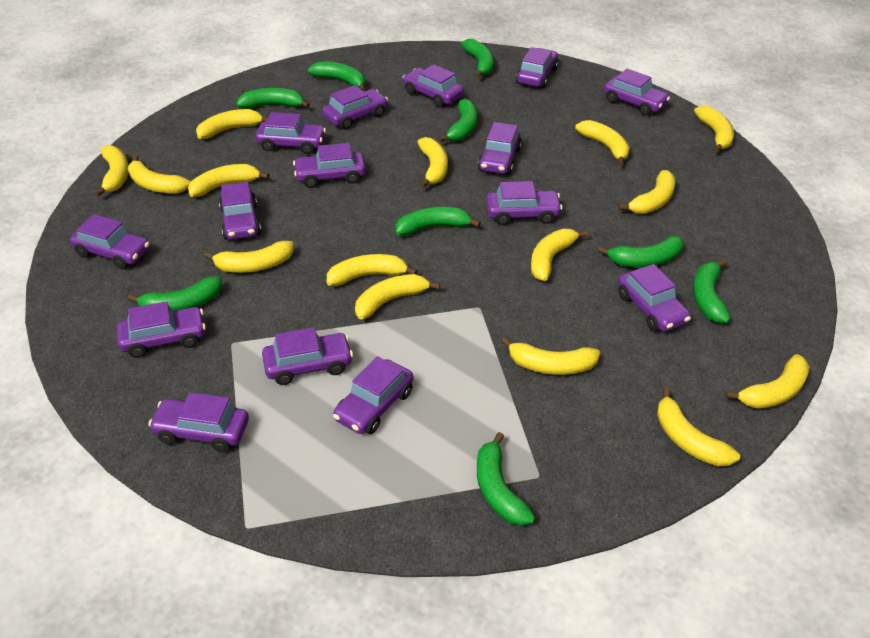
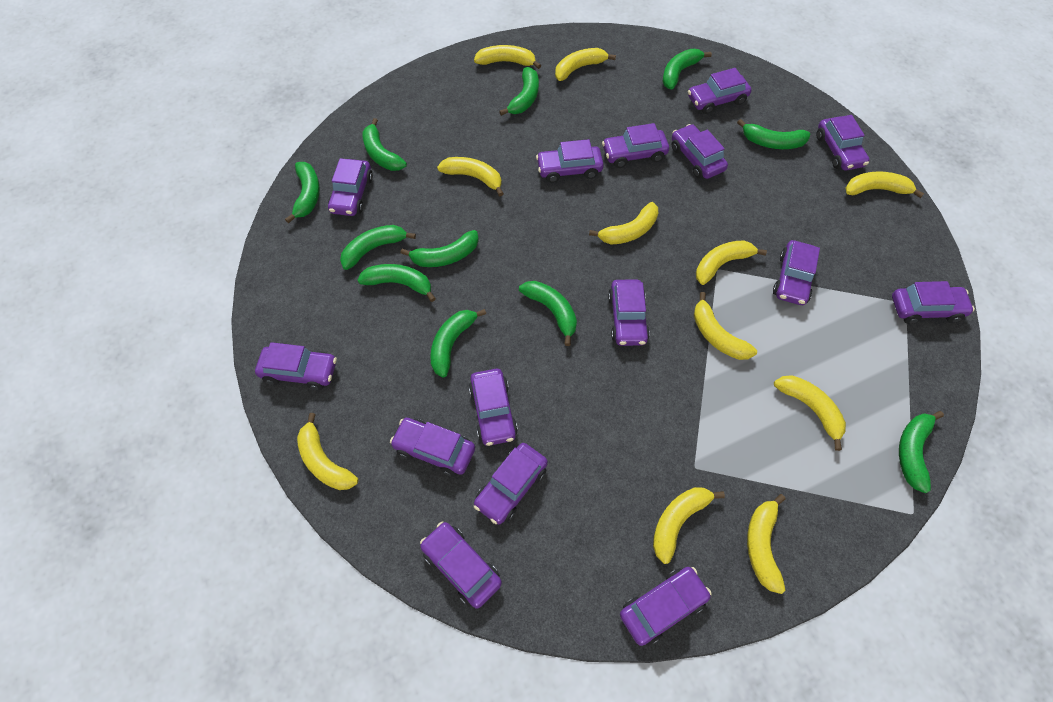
green banana: [128,276,222,311] [236,88,310,109] [308,61,366,92] [396,207,481,236] [438,99,478,142] [461,39,494,78] [477,432,535,526] [598,236,684,267] [693,259,730,323] = 9 -> [285,162,320,223] [340,225,416,270] [358,264,436,302] [363,118,407,171] [400,230,479,267] [430,309,486,378] [499,67,539,116] [519,281,577,346] [662,49,712,90] [737,119,810,149] [899,411,944,493] = 11
yellow banana: [94,145,129,197] [128,156,190,194] [188,164,269,197] [196,109,268,139] [204,241,294,273] [327,254,417,286] [355,274,440,320] [418,137,448,188] [501,337,600,375] [531,229,588,281] [575,120,630,166] [618,170,676,214] [657,388,740,466] [694,106,734,153] [726,354,810,409] = 15 -> [297,413,358,490] [437,157,504,196] [474,45,541,69] [555,48,616,81] [589,202,658,245] [653,487,725,564] [694,292,757,360] [696,240,767,285] [747,494,786,594] [774,375,846,451] [846,171,924,198] = 11

